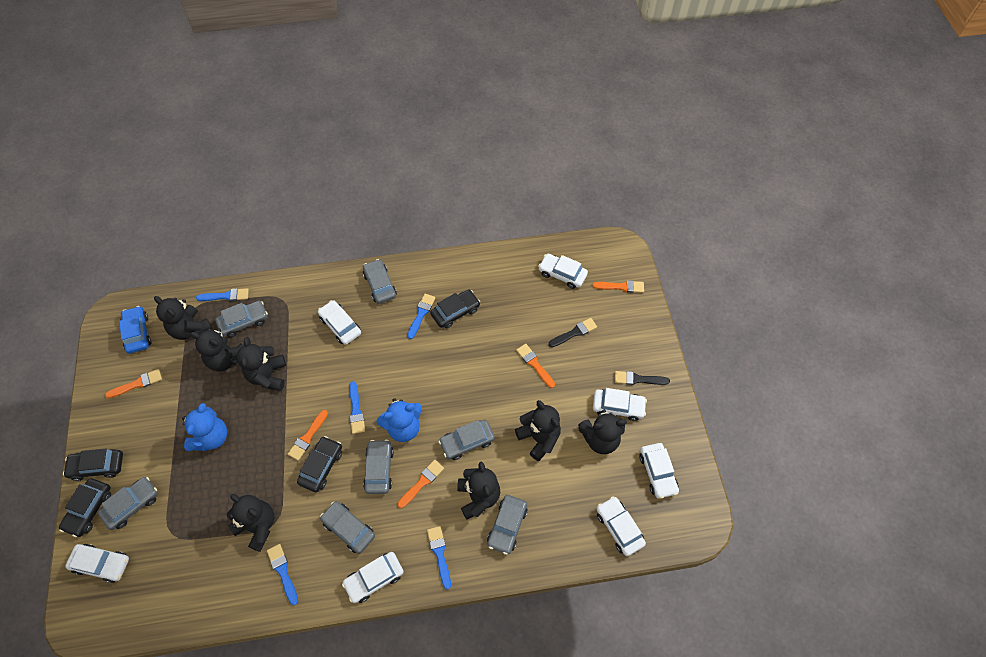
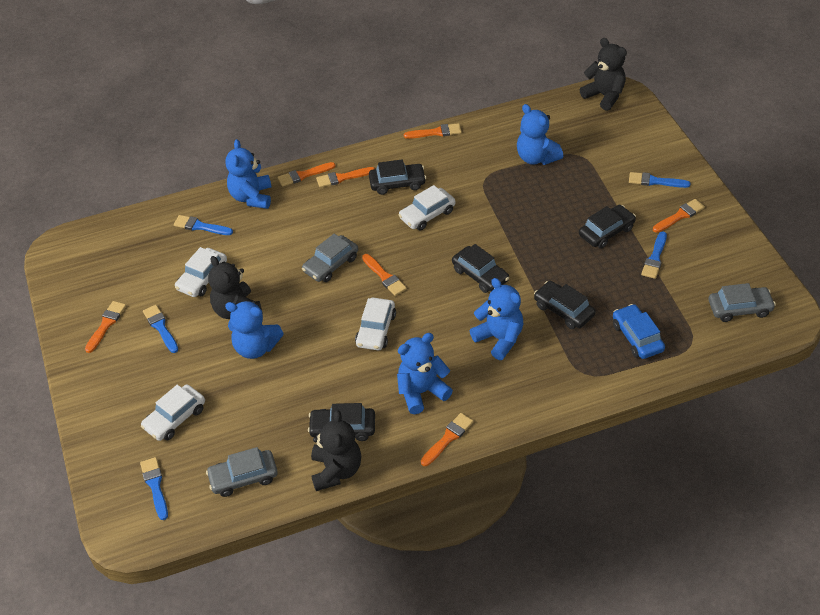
black brush: [549,318,597,347] [615,371,670,385] = 2 -> none = 0
black car: [59,478,111,537] [63,449,123,481] [297,436,342,492] [430,289,480,328] = 4 -> [308,403,375,441] [369,159,426,195] [452,244,509,293] [534,281,596,329] [579,205,636,248] = 5
black teddy bear: [154,296,212,340] [190,328,244,371] [227,494,274,552] [237,337,286,391] [457,462,500,520] [515,400,561,461] [578,410,627,454] = 7 -> [208,256,262,319] [311,410,361,491] [580,38,627,111] = 3
blue teddy bear: [182,403,227,451] [376,398,422,442] = 2 -> [225,139,272,209] [225,301,284,359] [397,333,453,414] [470,278,523,360] [517,104,563,165] = 5
grey car: [98,477,158,530] [215,301,268,337] [320,501,375,554] [363,259,397,304] [363,440,394,494] [438,420,495,460] [487,495,528,555] = 7 -> [206,447,278,497] [302,234,358,282] [708,283,776,322] = 3
orange brush: [105,369,162,398] [288,410,328,461] [397,460,444,508] [516,344,555,388] [592,280,644,293] = 5 -> [85,301,126,353] [278,162,335,187] [316,167,375,188] [362,254,407,296] [404,123,462,139] [421,413,473,466] [653,199,705,233] = 7
white car: [65,544,129,583] [318,300,361,345] [342,552,404,603] [538,254,588,289] [593,388,647,421] [597,496,646,556] [639,443,679,499] = 7 -> [141,385,205,441] [175,247,227,297] [355,298,396,350] [399,185,455,231] = 4

